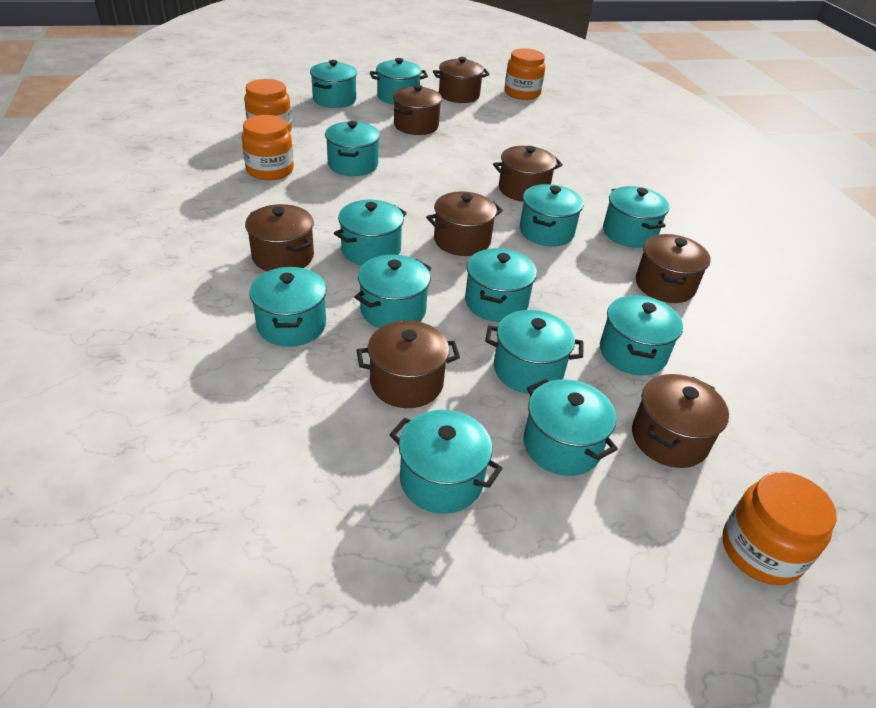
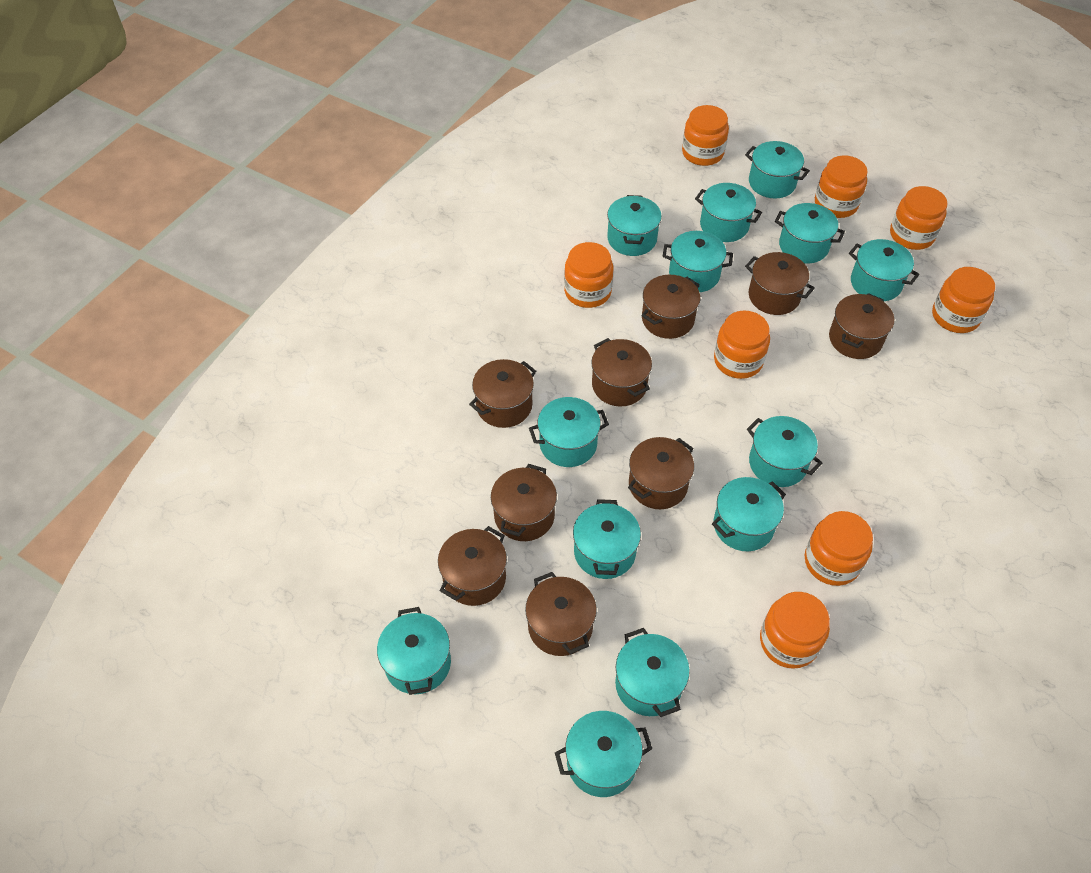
brown pot: [245,204,314,271] [356,321,460,408] [393,85,442,135] [426,191,503,256] [433,57,490,103] [493,146,563,202] [632,374,729,468] [636,234,711,303] = 8 -> [438,526,507,606] [469,359,536,428] [491,464,557,541] [525,572,597,656] [591,338,652,407] [628,437,694,509] [641,275,700,339] [745,252,815,315] [829,293,894,359] = 9
orange jar: [241,115,294,180] [244,79,292,131] [504,48,545,100] [723,471,837,585] = 4 -> [564,242,613,308] [682,105,729,166] [714,311,770,379] [760,592,830,669] [805,511,873,586] [815,155,868,218] [890,186,948,250] [932,267,995,333] = 8

